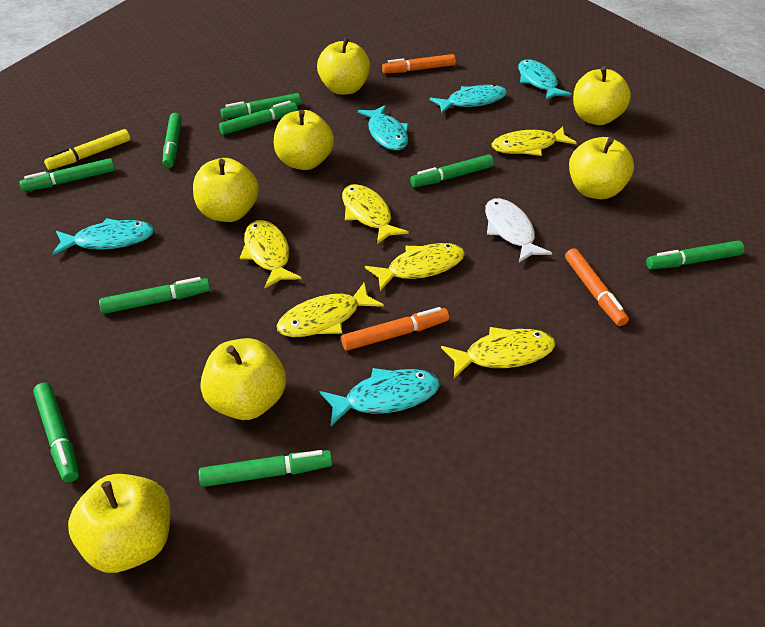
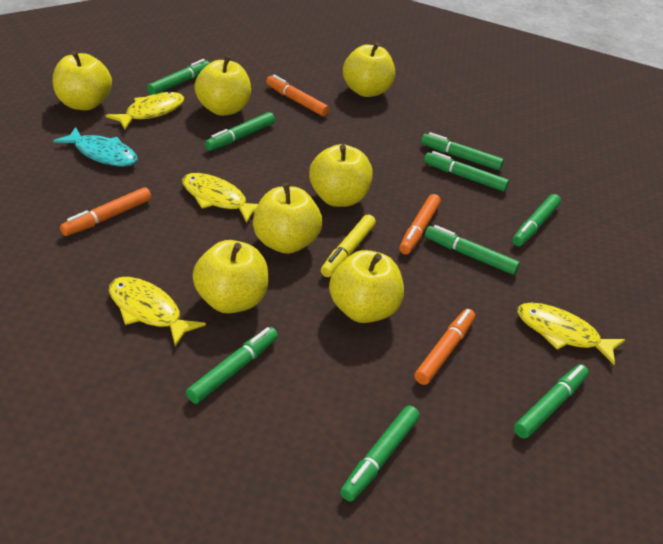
orange marker: [341,307,449,351] [382,54,456,73] [565,248,629,326] = 3 -> [60,187,151,236] [266,75,329,116] [399,194,441,254] [414,309,475,385] = 4
turquoise fish: [52,218,155,255] [320,368,440,426] [358,105,409,151] [429,85,507,114] [518,59,571,100] = 5 -> [53,127,138,167] = 1
white fish: [485,198,552,262] = 1 -> none = 0
yellow fish: [240,220,301,288] [277,282,384,337] [342,184,409,244] [365,243,465,291] [441,327,555,378] [491,127,577,156] = 6 -> [106,91,184,129] [109,277,206,347] [182,173,258,223] [517,302,625,365] = 4

